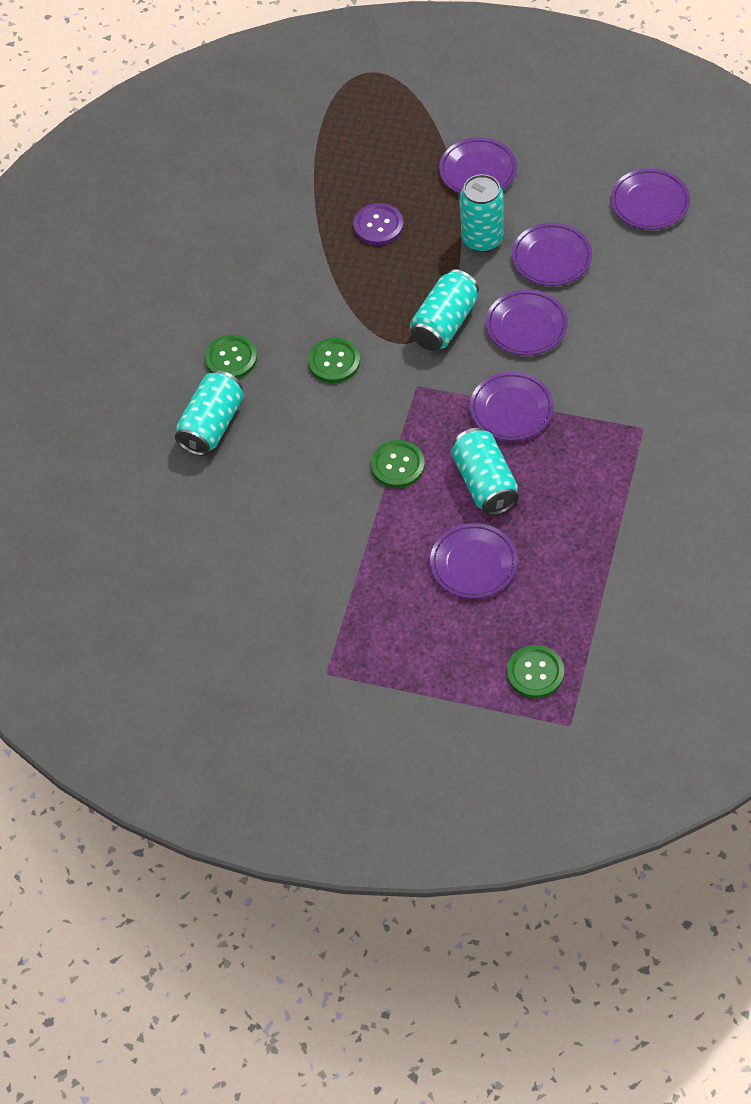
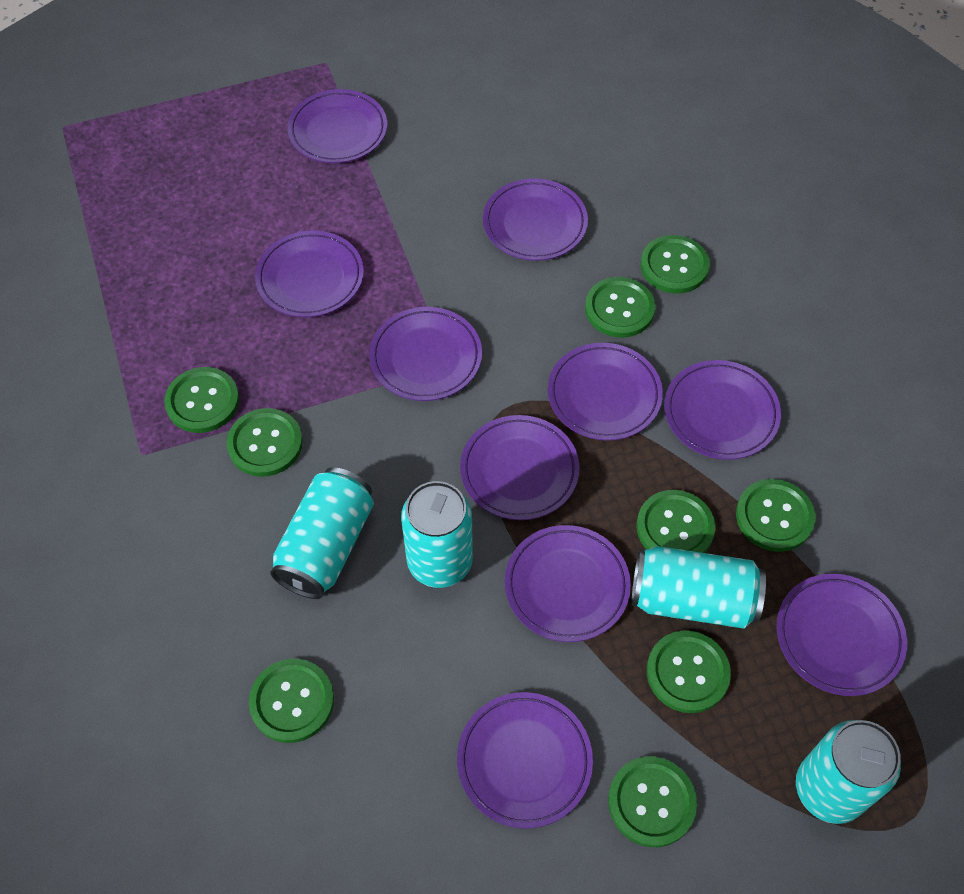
green button: [205,335,257,379] [308,338,360,383] [371,440,425,488] [507,645,564,699] = 4 -> [164,367,239,433] [227,408,303,477] [249,659,334,743] [585,277,655,338] [608,756,697,847] [636,490,715,553] [640,235,710,293] [647,631,731,713] [736,479,815,552] = 9
purple button: [353,203,404,245] = 1 -> none = 0
purple plate: [430,523,518,599] [439,137,517,194] [470,372,554,441] [486,290,568,356] [512,223,592,286] [611,168,690,230] = 6 -> [255,231,364,317] [287,89,387,163] [369,307,482,401] [457,692,593,829] [460,415,580,520] [483,179,588,261] [505,525,631,642] [548,343,663,441] [664,360,781,460] [776,574,907,696] = 10

